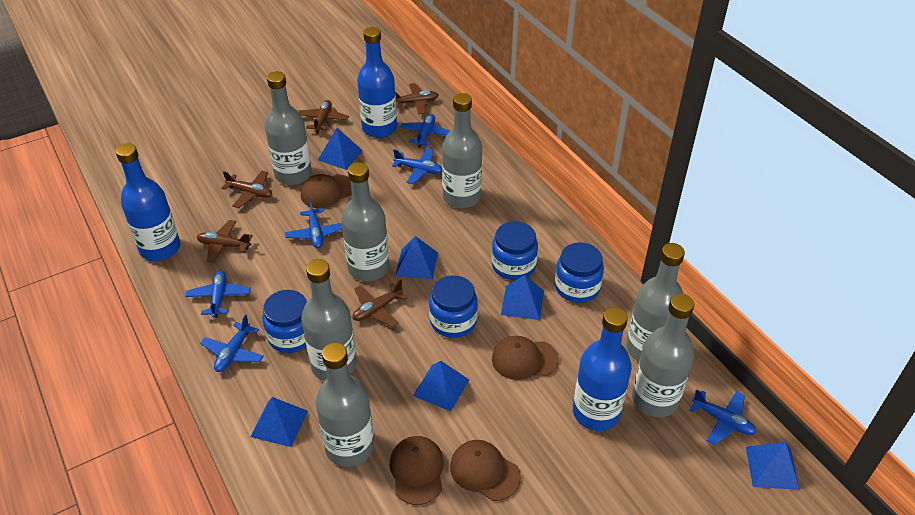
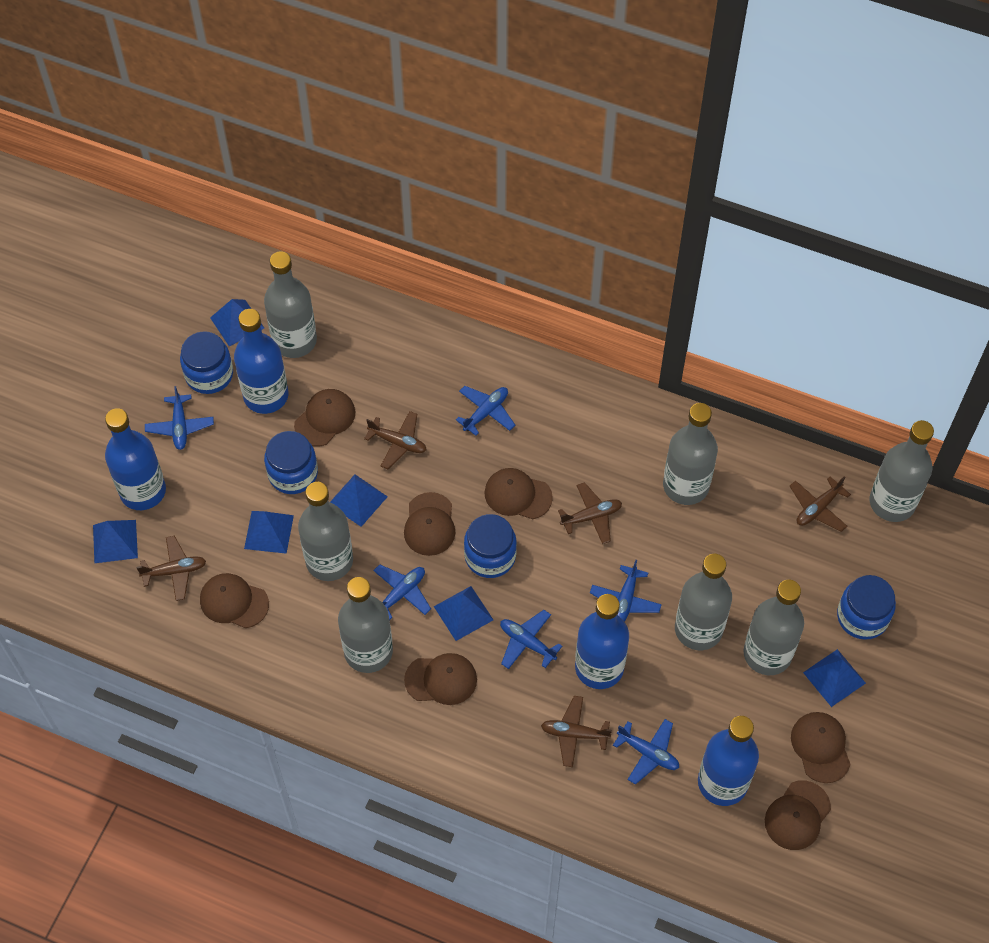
blue bottle: [116,143,180,261] [357,27,397,138] [573,307,632,431] = 3 -> [105,408,166,510] [234,309,288,414] [575,594,629,689] [698,716,759,806] = 4
brown cap: [301,174,352,208] [389,436,444,505] [450,440,521,501] [492,336,559,380] = 4 -> [200,573,269,628] [294,389,355,446] [404,492,455,556] [404,653,477,705] [484,468,553,519] [765,780,831,850] [791,712,851,783] = 7

